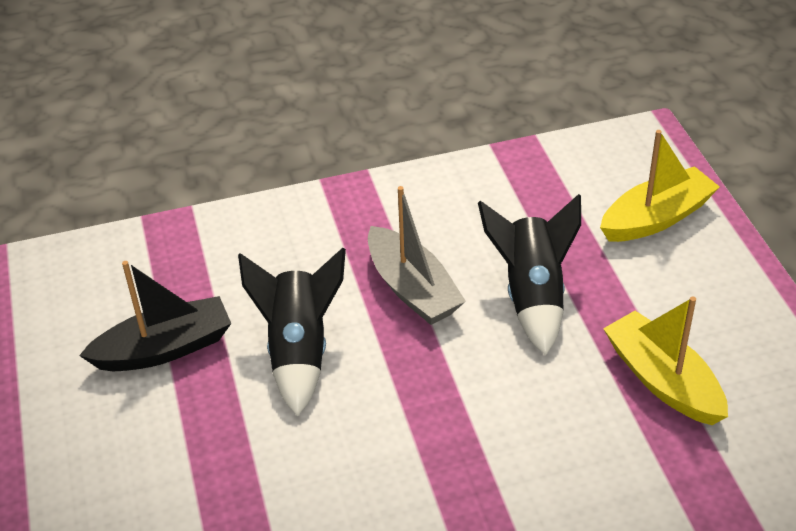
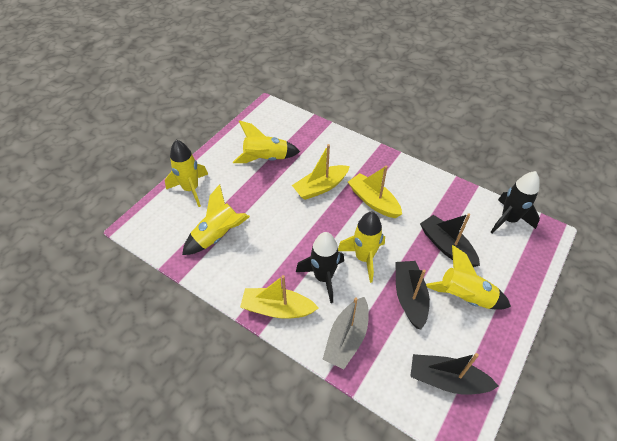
black boat: [79,261,231,371] = 1 -> [395,261,430,329] [410,353,498,395] [420,213,480,267] = 3
yellow boat: [600,130,720,242] [603,296,728,425] = 2 -> [240,275,318,319] [292,144,350,200] [348,166,402,218] = 3
yellow rocket: none = 0 -> [165,140,208,207] [182,184,250,255] [233,120,300,163] [338,212,385,283] [426,245,511,310] = 5

